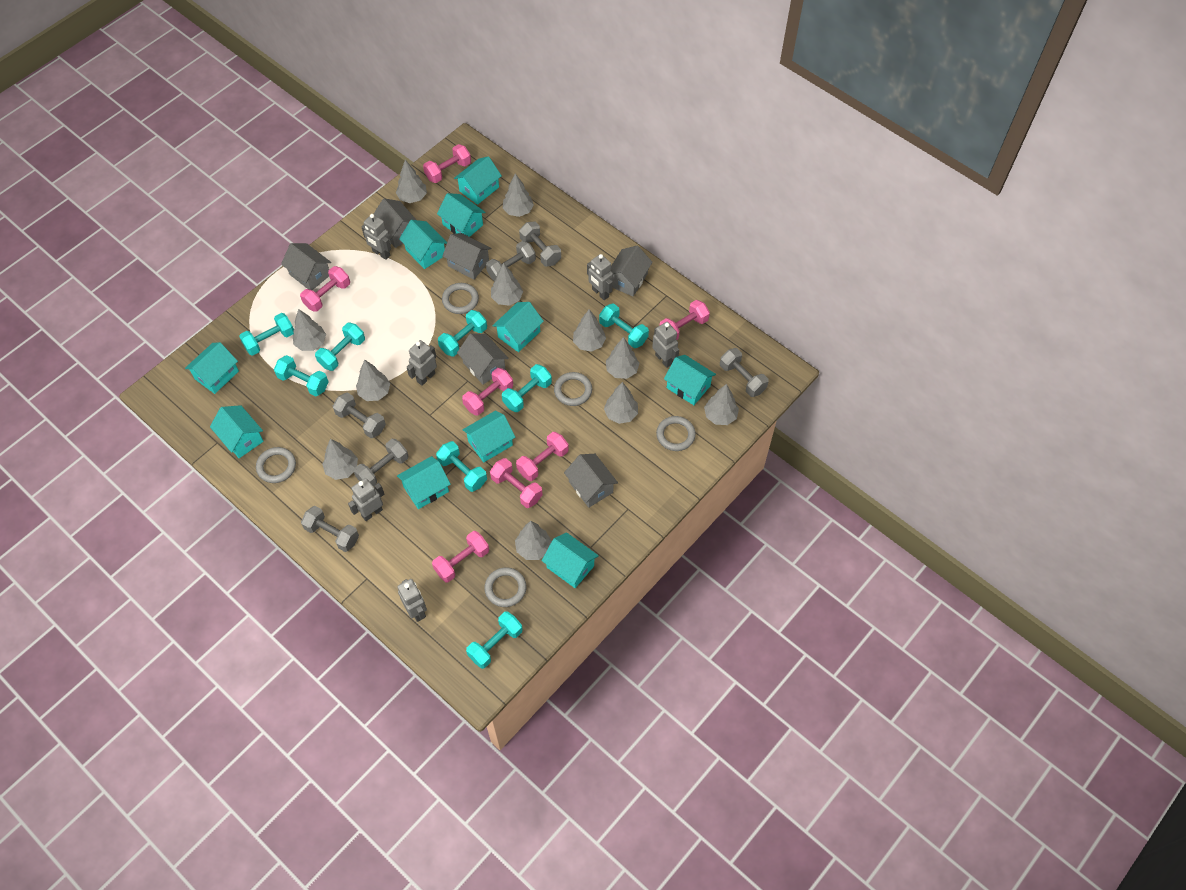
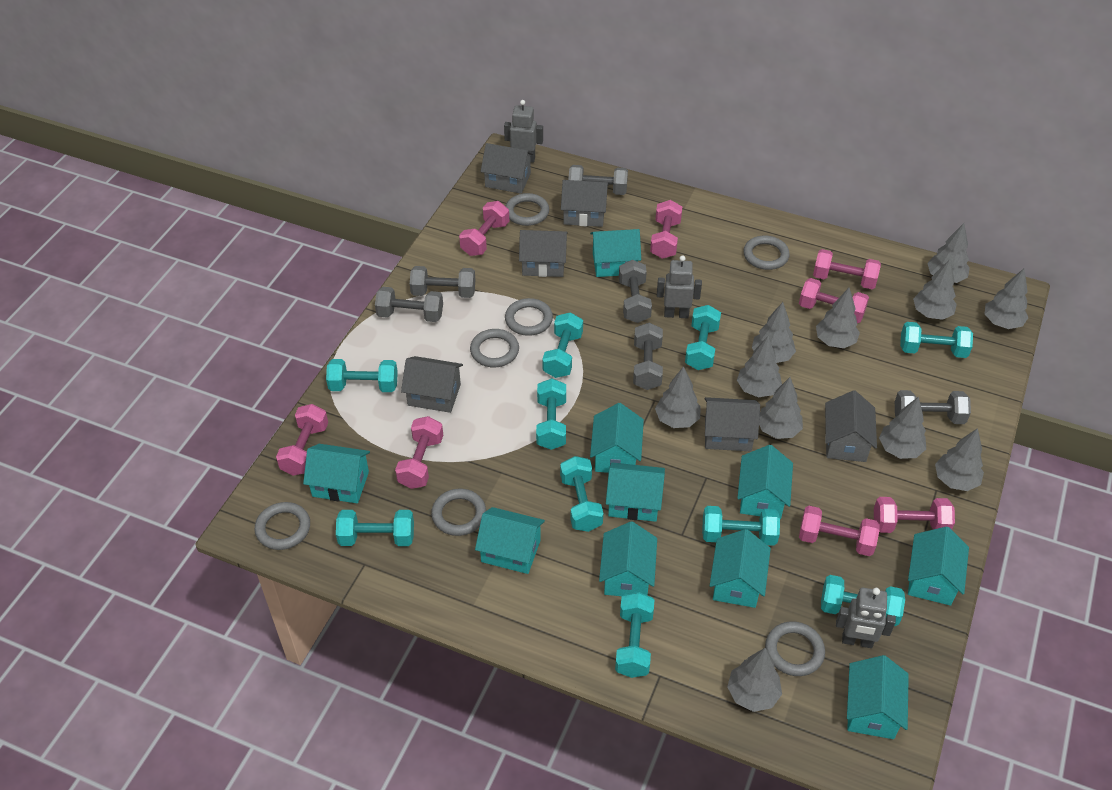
grey ring: [256,447,296,483] [442,283,479,314] [484,567,527,607] [554,372,592,406] [656,416,696,451] = 5 -> [255,502,310,550] [431,489,486,536] [470,329,519,367] [505,298,553,336] [506,193,549,226] [743,236,790,270] [765,621,825,676] = 7
grey robot: [348,478,384,521] [362,214,391,260] [397,579,427,622] [407,340,437,386] [587,254,613,300] [652,322,679,368] = 6 -> [504,100,543,163] [657,255,702,318] [836,588,896,648] = 3
pink dumbbell: [300,266,350,312] [423,144,471,183] [432,531,489,583] [462,368,513,415] [490,458,543,508] [516,432,569,481] [659,300,710,340] = 7 -> [276,404,328,476] [395,416,443,489] [459,201,509,256] [650,200,682,259] [799,278,869,323] [799,506,879,556] [813,249,881,289] [874,497,955,533] = 8
turquoise dumbbell: [239,313,294,356] [274,355,329,396] [315,323,365,371] [436,441,487,492] [438,310,487,356] [466,612,523,669] [502,364,552,412] [599,303,649,348] = 8 -> [326,359,398,392] [336,510,414,546] [536,378,566,450] [542,312,583,378] [560,456,603,532] [615,592,654,678] [685,305,721,370] [702,506,780,546] [821,575,905,626] [900,322,973,358] = 10

